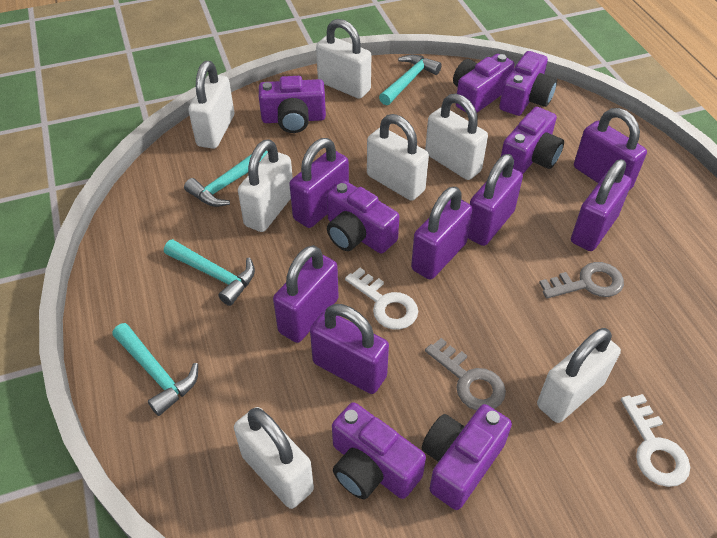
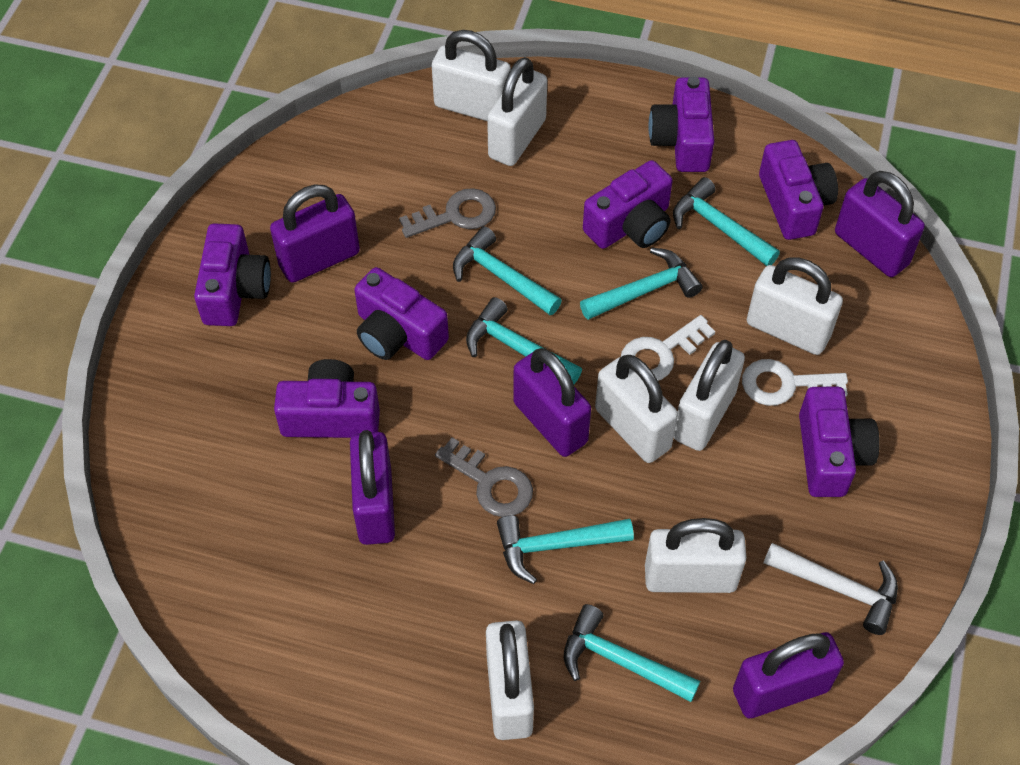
purple padlock: [273,245,339,343] [289,138,349,228] [310,304,389,394] [411,186,473,280] [468,154,523,246] [571,159,632,251] [574,108,647,190] = 7 -> [270,185,360,283] [350,430,395,545] [514,348,591,457] [733,632,844,718] [835,171,925,277] = 5
turquoise hammer: [112,323,198,416] [164,239,255,306] [184,150,268,207] [379,55,442,105] = 4 -> [453,226,562,315] [466,297,582,384] [497,515,634,584] [564,604,701,702] [580,248,703,320] [673,177,780,266] = 6
white hammer: none = 0 -> [763,543,898,635] = 1

